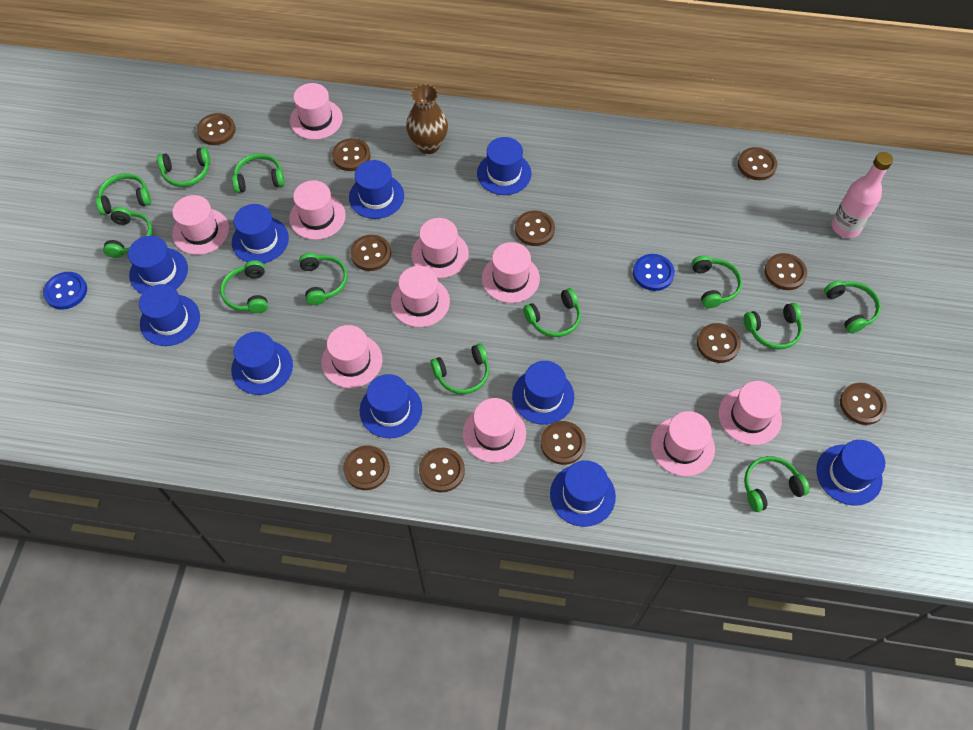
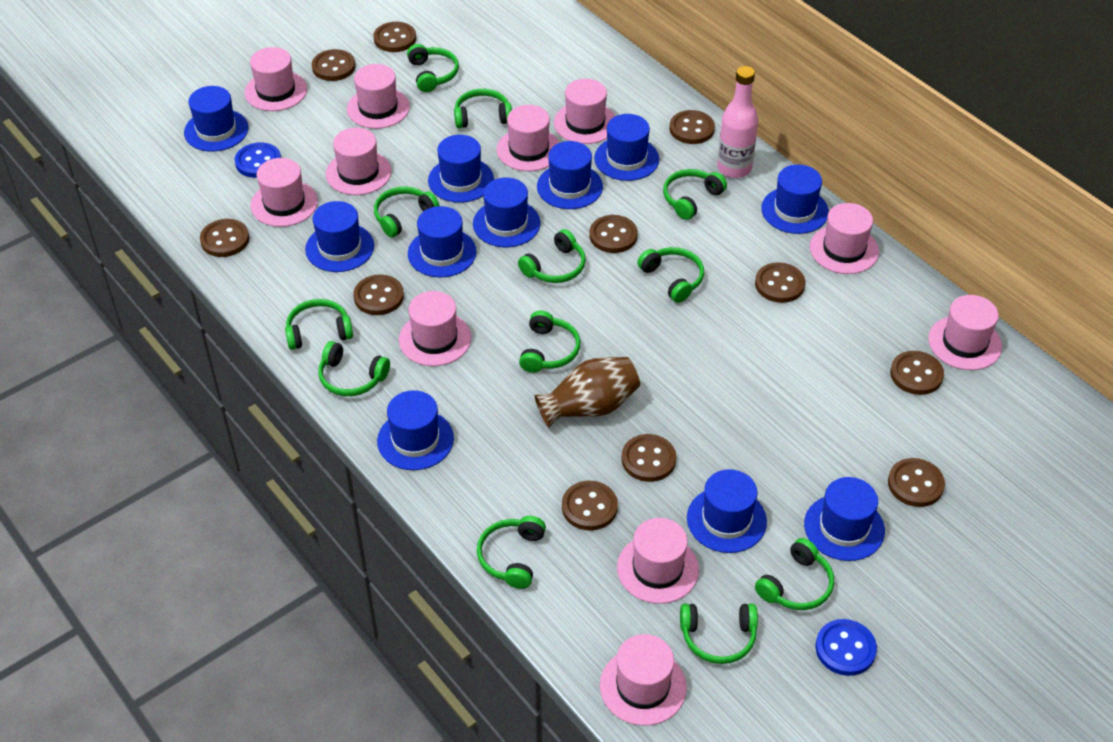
blue hat: [128,236,188,294] [139,284,200,346] [231,332,293,395] [232,204,289,263] [349,160,404,219] [360,374,422,438] [477,137,531,195] [512,361,574,425] [550,460,616,527] [816,440,885,505] = 10 -> [184,86,248,152] [305,201,374,272] [377,390,454,470] [408,206,477,278] [428,135,494,203] [473,177,540,247] [537,141,603,209] [594,114,659,181] [687,469,767,553] [761,164,829,234] [804,477,885,561] = 11
pink hat: [172,195,229,255] [289,180,346,240] [290,83,343,140] [321,325,382,388] [391,266,450,327] [411,218,469,278] [463,398,526,463] [482,242,540,303] [651,411,715,476] [718,381,782,445] = 10 -> [244,47,307,111] [251,158,318,227] [326,128,392,195] [347,64,410,129] [399,291,471,366] [497,105,560,171] [554,79,615,144] [600,634,687,726] [617,518,699,604] [810,203,879,274] [928,295,1002,370] = 11

